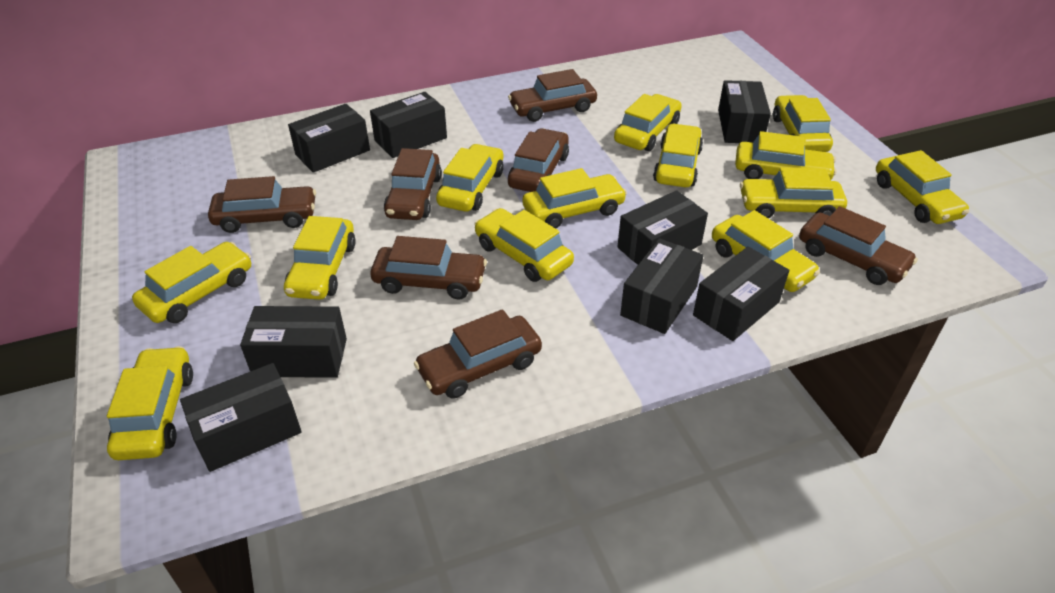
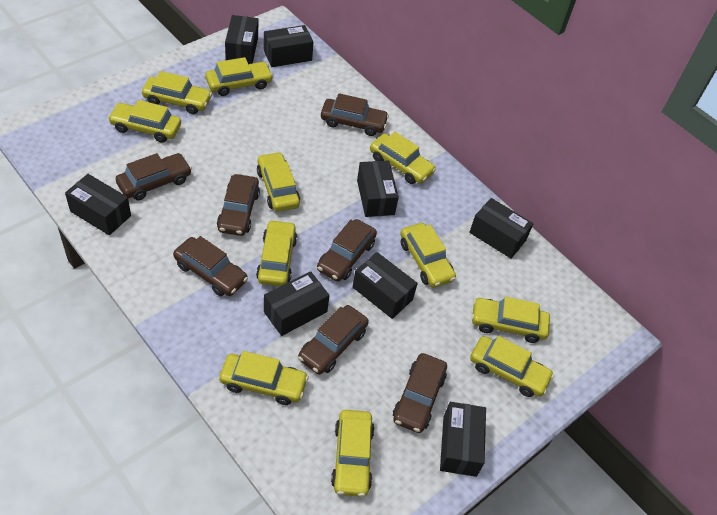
yellow car: [107,346,193,460] [132,242,251,323] [284,216,356,300] [436,144,504,212] [474,208,574,282] [522,168,627,228] [614,94,682,151] [653,124,703,187] [712,210,820,292] [735,131,837,180] [740,167,847,218] [773,95,833,152] [876,150,969,224] = 13 -> [108,100,181,143] [142,71,212,114] [205,57,273,96] [219,351,309,405] [256,220,297,286] [257,152,300,212] [331,410,375,497] [370,132,436,184] [400,223,456,288] [470,336,554,397] [471,297,550,343] = 11

